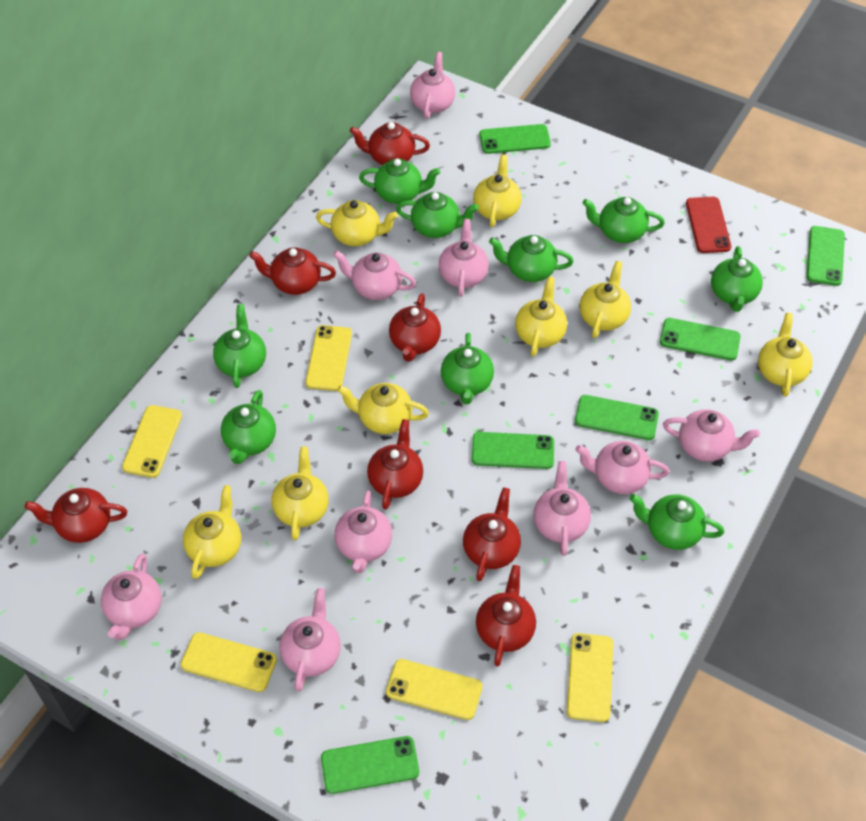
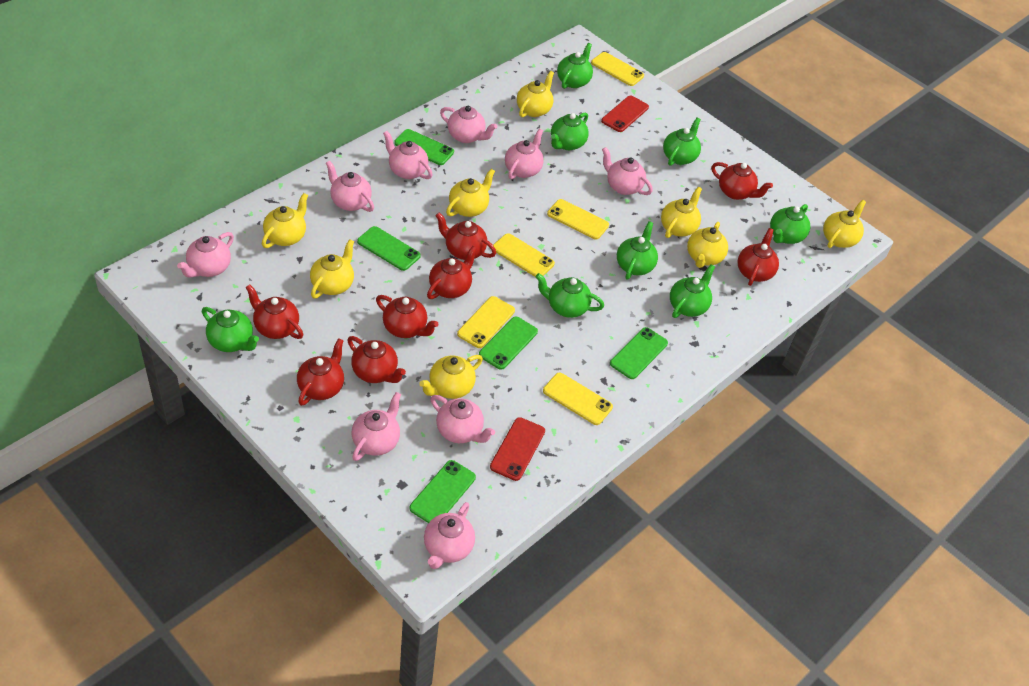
green phone: [321,736,419,794] [472,432,554,469] [479,124,551,154] [575,395,659,440] [660,318,741,361] [807,226,845,286] = 6 -> [357,226,421,271] [394,129,454,165] [410,460,476,523] [479,317,538,370] [610,327,668,379] = 5
green teapot: [213,304,266,388] [221,390,276,464] [359,158,440,204] [396,192,479,238] [441,333,494,404] [489,235,573,282] [582,197,665,243] [630,494,724,550] [711,246,763,312] = 9 -> [202,307,259,352] [536,273,604,318] [551,112,589,150] [557,43,593,89] [617,221,658,280] [663,117,701,166] [670,264,715,318] [770,204,810,244] = 8
red phone: [686,197,731,253] = 1 -> [490,417,545,481] [601,96,649,132] = 2
red teapot: [25,488,127,543] [249,247,336,295] [350,122,430,165] [367,419,423,510] [389,294,441,362] [463,487,521,581] [476,565,536,666] = 7 -> [245,285,303,339] [297,338,344,406] [347,336,406,383] [376,295,438,338] [427,246,477,299] [435,212,496,260] [711,162,773,200] [738,228,779,286] = 8

